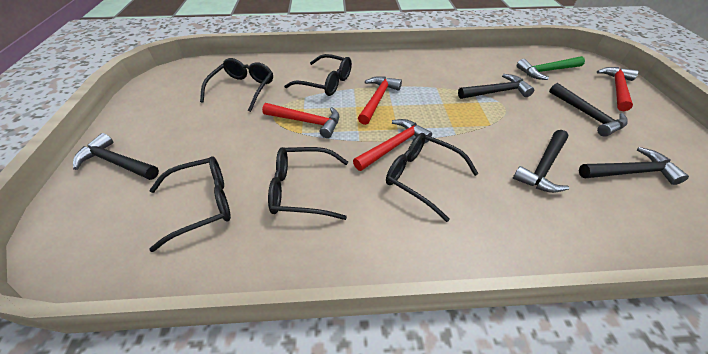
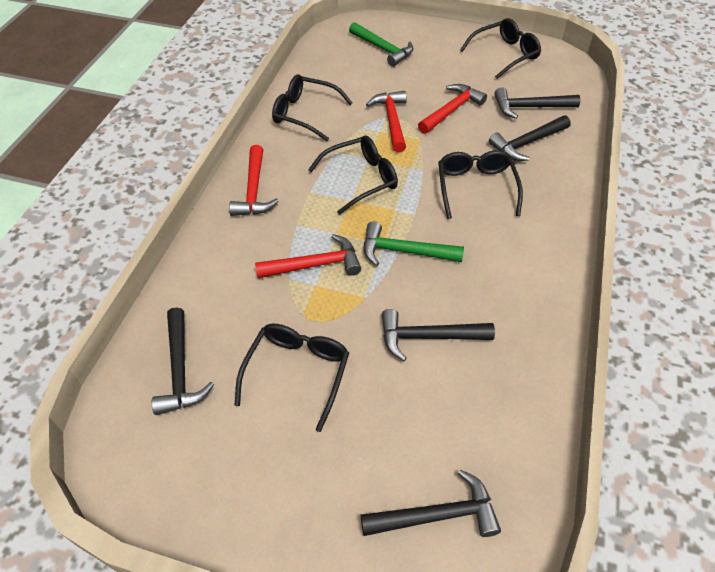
green hammer: [517,56,585,80] = 1 -> [349,22,413,67] [364,221,464,266] = 2

